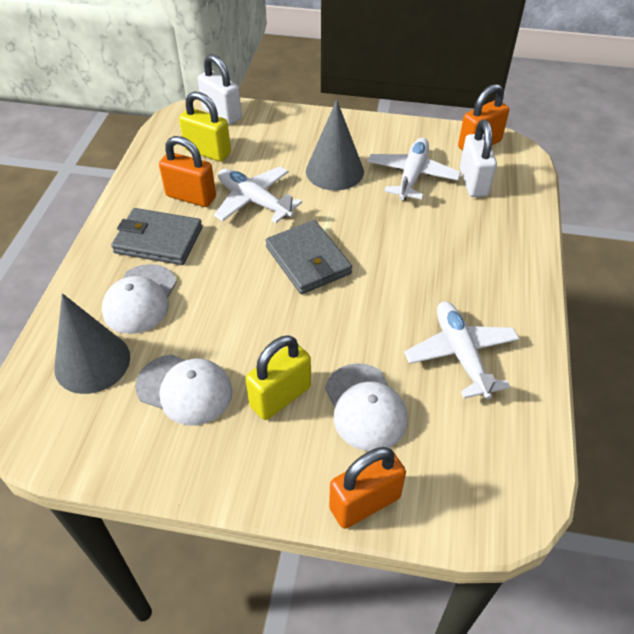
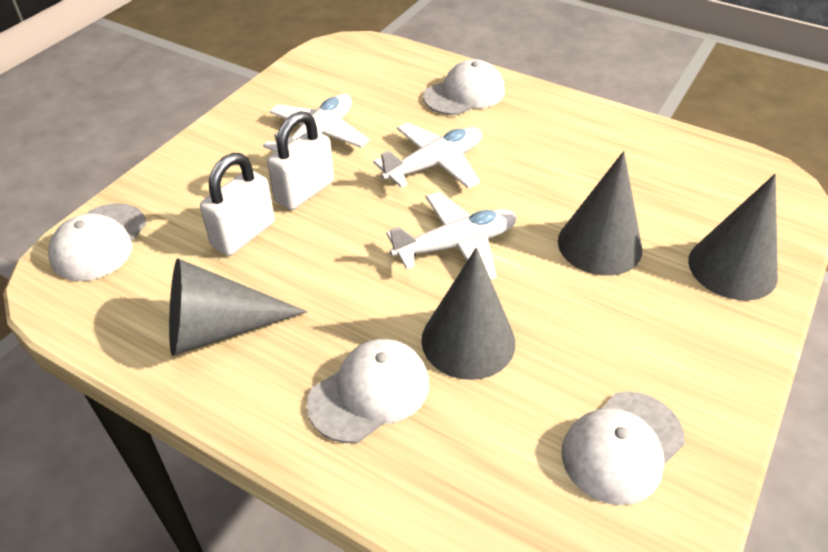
grey cone: [54,293,130,394] [306,100,364,191] = 2 -> [169,259,307,356] [421,247,515,380] [558,151,642,276] [688,174,778,301] = 4
grey wallet: [111,208,202,265] [265,220,352,294] = 2 -> none = 0
orange padlock: [159,136,216,207] [329,447,406,529] [458,84,509,150] = 3 -> none = 0
white cap: [102,264,177,334] [135,354,233,425] [325,363,408,451] = 3 -> [48,203,146,281] [307,339,429,443] [423,59,505,115] [562,392,685,505] = 4
yellow padlock: [179,91,231,162] [246,335,311,420] = 2 -> none = 0

